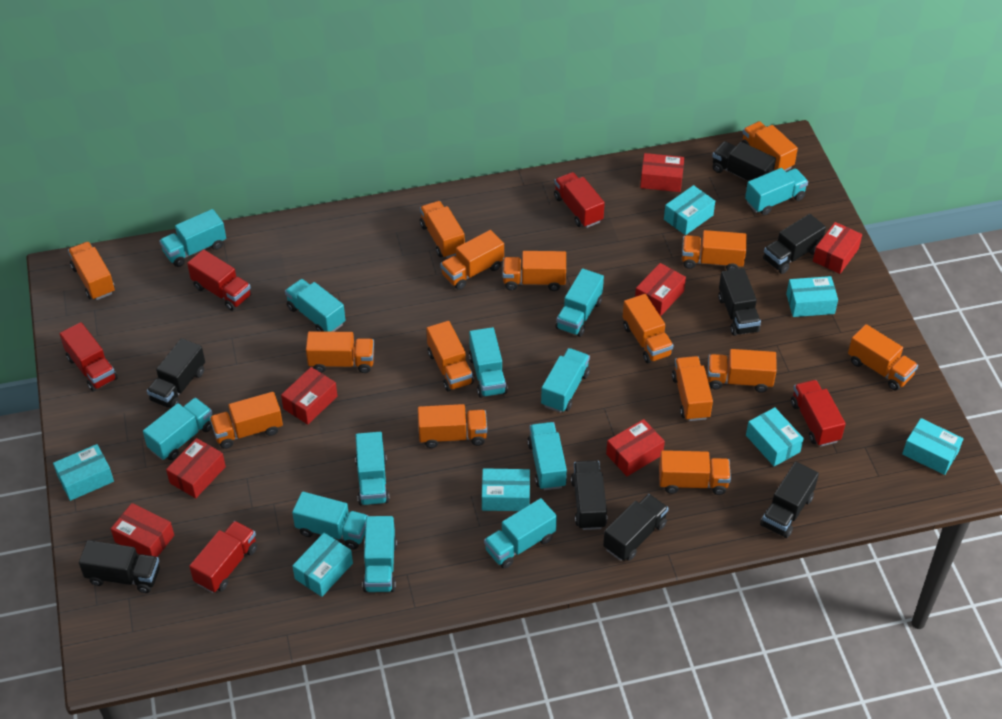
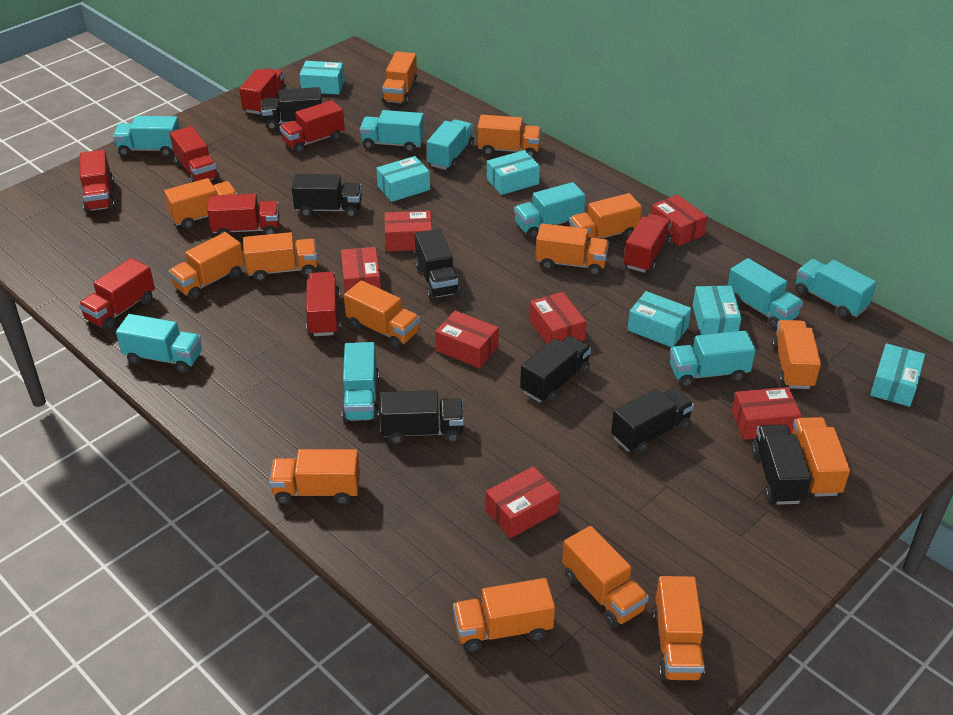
black truck: [79,540,160,593] [147,338,205,409] [571,460,607,530] [603,494,668,561] [712,141,776,181] [718,268,761,336] [760,462,819,538] [763,214,826,274] = 8 -> [261,87,322,130] [292,174,362,218] [380,390,464,444] [415,229,460,300] [520,336,591,403] [611,388,694,454] [752,424,811,505] = 7
orange truck: [68,242,115,300] [210,392,283,449] [306,331,374,373] [418,404,487,448] [420,201,465,258] [426,321,474,392] [440,230,504,290] [503,251,566,291] [623,294,673,363] [659,450,731,495] [672,356,713,421] [682,230,747,270] [707,349,777,393] [742,121,798,171] [848,324,918,391] = 15 -> [164,178,237,229] [168,232,244,300] [243,232,317,281] [269,449,360,504] [344,280,420,349] [382,51,418,105] [453,578,555,652] [477,115,541,158] [536,223,609,276] [562,526,649,628] [569,193,642,247] [652,576,705,681] [772,320,821,389] [791,417,850,497] = 14
red truck: [60,322,118,391] [187,249,251,311] [189,521,257,593] [554,172,605,228] [791,380,845,446] = 5 -> [78,258,155,330] [80,150,115,213] [170,126,219,183] [207,194,280,235] [239,68,286,114] [279,100,345,153] [306,272,341,336] [624,214,672,273] = 8
turquoise box: [53,444,114,501] [292,533,353,597] [482,468,530,511] [664,185,715,235] [746,407,804,466] [786,276,838,317] [902,418,963,475] = 7 -> [299,61,345,95] [376,156,430,202] [487,150,540,195] [627,291,691,347] [693,286,741,335] [870,343,925,407] = 6
turquoise truck: [143,398,212,460] [159,209,226,267] [285,279,345,332] [292,492,368,549] [355,432,390,505] [363,516,397,592] [469,327,508,398] [484,498,557,569] [527,422,567,490] [541,348,590,413] [556,268,604,337] [745,168,808,215] = 12 -> [113,116,180,157] [116,314,202,373] [342,342,379,422] [360,110,424,152] [427,119,474,170] [514,182,585,238] [670,331,756,387] [727,258,803,330] [795,259,877,318] = 9

